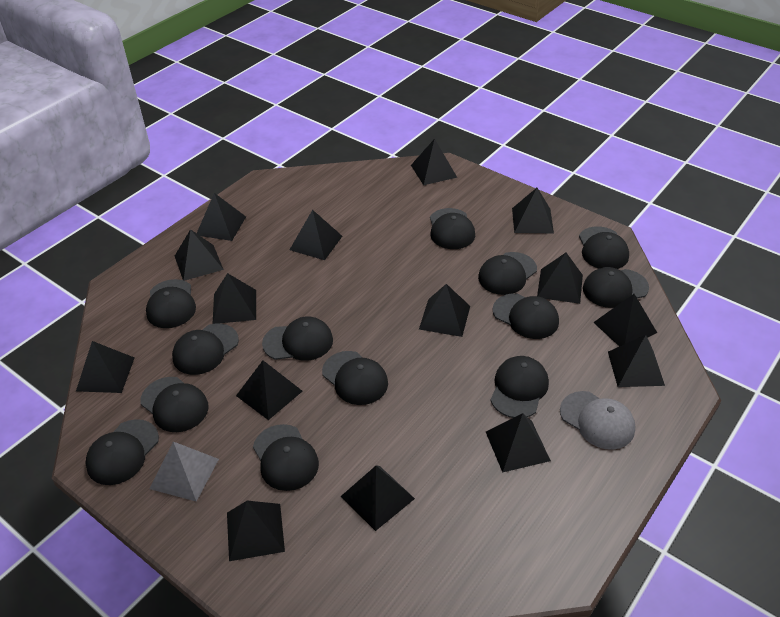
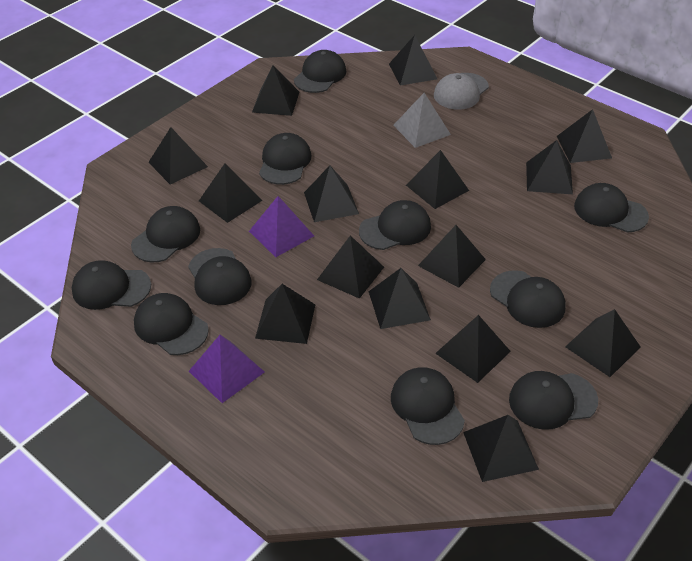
black cap: [85,419,159,485] [141,377,209,432] [146,279,196,328] [172,323,239,375] [253,424,319,491] [262,316,333,361] [322,351,388,405] [430,208,475,249] [478,252,537,295] [491,356,549,418] [492,294,559,339] [579,226,629,269] [583,267,649,308] = 13 -> [72,260,151,310] [131,206,200,262] [134,293,209,355] [188,248,251,305] [259,133,312,185] [294,50,346,93] [359,200,431,250] [391,367,465,445] [490,270,566,328] [509,371,598,430] [574,183,649,233] = 11
purple pyramid: none = 0 -> [189,335,265,403] [249,196,314,257] = 2

